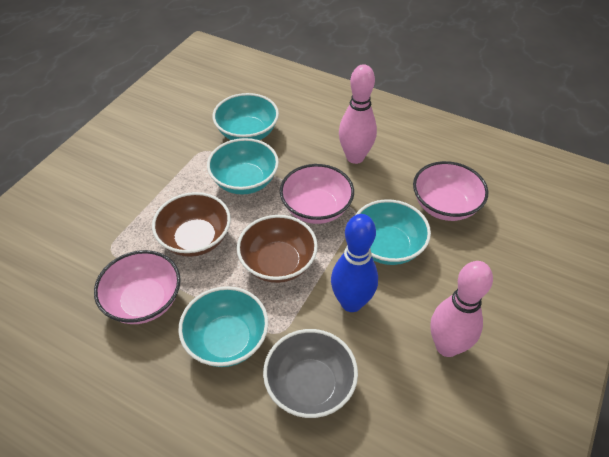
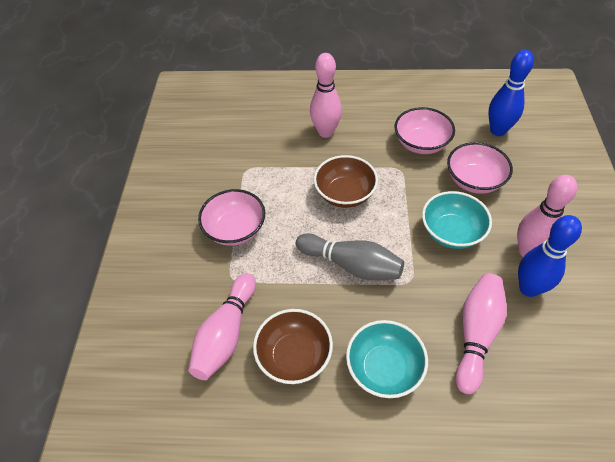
blue bowling pin: [331,214,378,312] = 1 -> [488,50,534,136] [518,215,582,297] = 2
grey bowl: [263,329,358,418] = 1 -> none = 0
grey bowling pin: none = 0 -> [296,233,404,280] = 1
pink bowling pin: [339,64,377,164] [430,261,493,357] = 2 -> [189,273,256,380] [310,53,342,138] [455,273,507,394] [517,175,577,257] = 4
turquoise bowl: [178,286,268,367] [207,138,279,195] [213,93,279,140] [355,199,431,265] = 4 -> [346,320,428,398] [422,191,492,249] = 2

